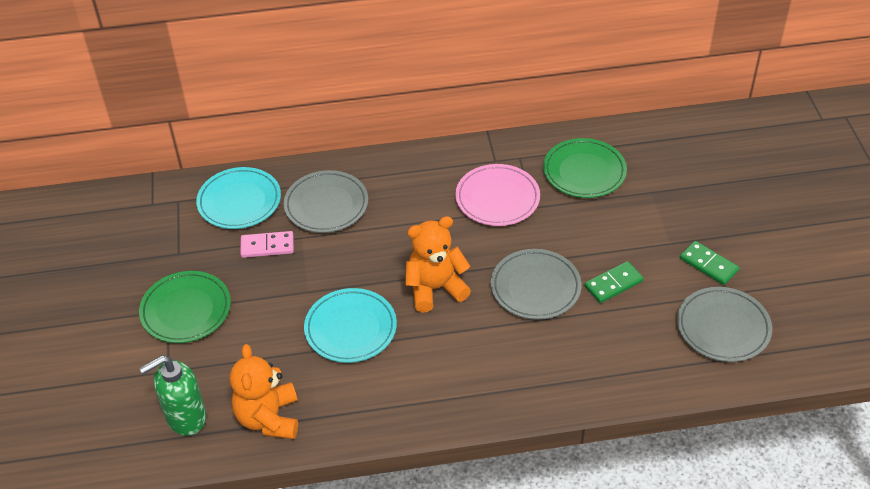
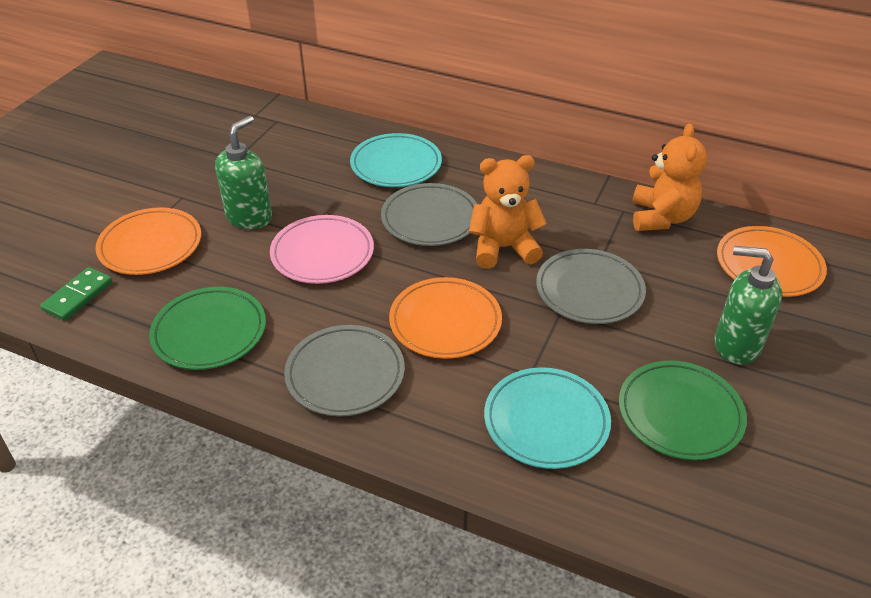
green domino: [585,261,644,303] [680,241,739,285] = 2 -> [40,267,113,321] = 1
green soap dispenser: [139,355,207,436] = 1 -> [215,116,272,229] [714,246,782,365] = 2
orange plate: none = 0 -> [96,207,201,275] [389,277,502,359] [717,226,827,297] = 3
pink domino: [240,231,294,258] = 1 -> none = 0

